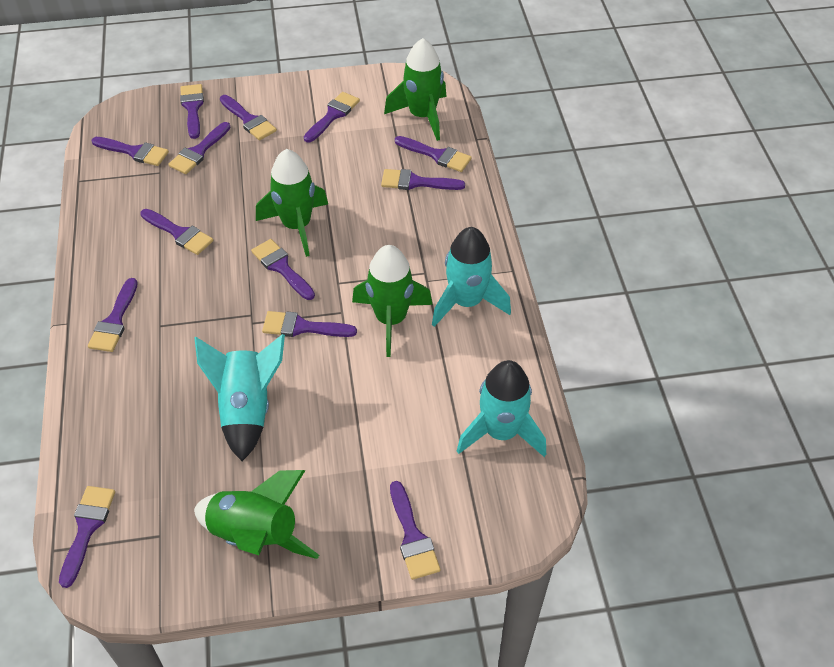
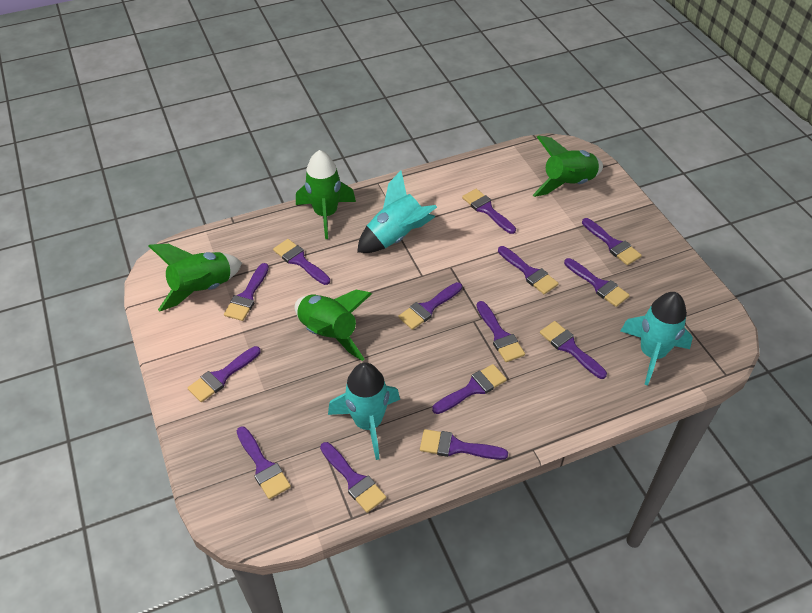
purple brush: [59,486,115,588] [88,278,138,352] [92,137,169,166] [140,209,213,255] [168,122,231,174] [180,84,204,139] [220,95,277,140] [251,239,315,300] [262,311,357,337] [304,92,360,143] [381,169,465,190] [390,481,440,580] [395,136,472,172] = 13 -> [188,346,261,402] [224,263,269,321] [237,426,291,499] [273,239,330,285] [320,442,386,513] [398,282,462,330] [420,429,508,460] [432,364,507,414] [462,189,516,234] [476,301,525,362] [498,246,559,295] [540,321,607,379] [564,258,630,307] [582,218,642,265] = 14

